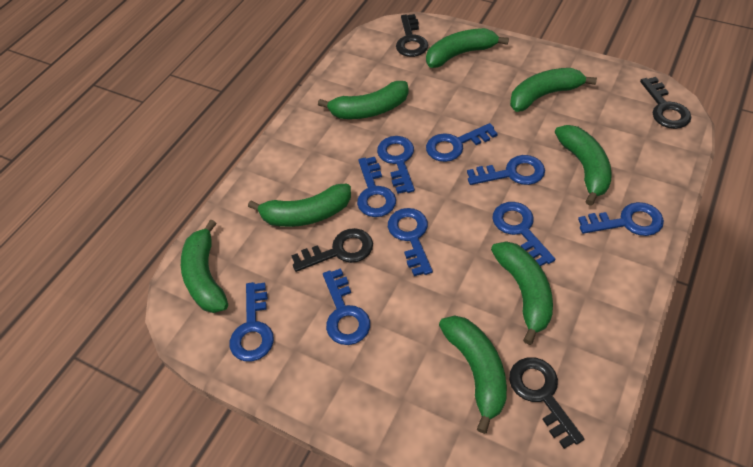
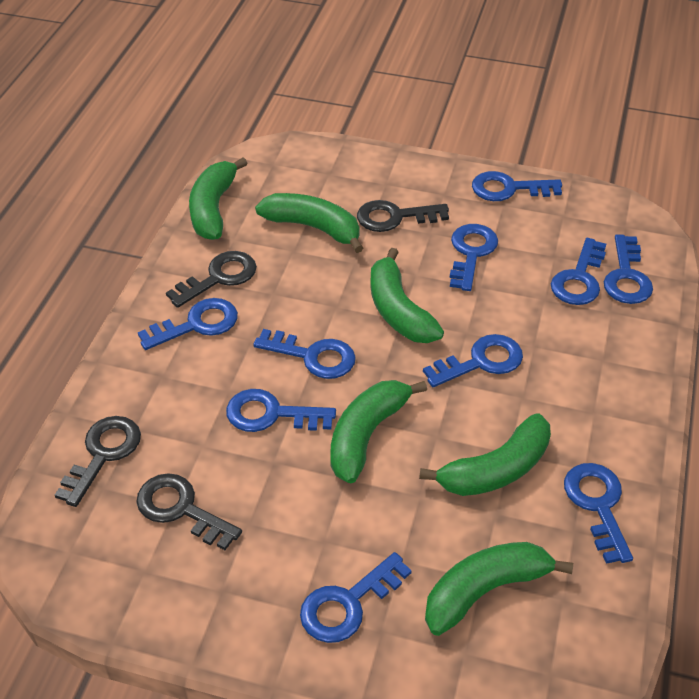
blue key: [230,282,274,361] [323,268,370,345] [357,157,396,217] [377,136,415,194] [388,208,433,276] [426,123,498,162] [467,155,545,185] [492,202,555,266] [578,202,664,236] = 9 -> [138,298,238,350] [226,389,336,432] [253,329,356,379] [300,552,412,643] [423,334,523,387] [450,224,498,291] [472,171,562,201] [551,238,606,305] [564,463,633,564] [604,234,653,304] = 10
green banana: [181,219,228,313] [248,184,351,227] [318,81,409,119] [426,28,509,68] [439,315,507,434] [491,241,553,345] [510,68,597,112] [555,125,612,206] = 8 -> [189,157,248,240] [255,193,363,253] [330,380,427,483] [370,248,444,343] [419,413,551,496] [425,542,573,636] = 6

